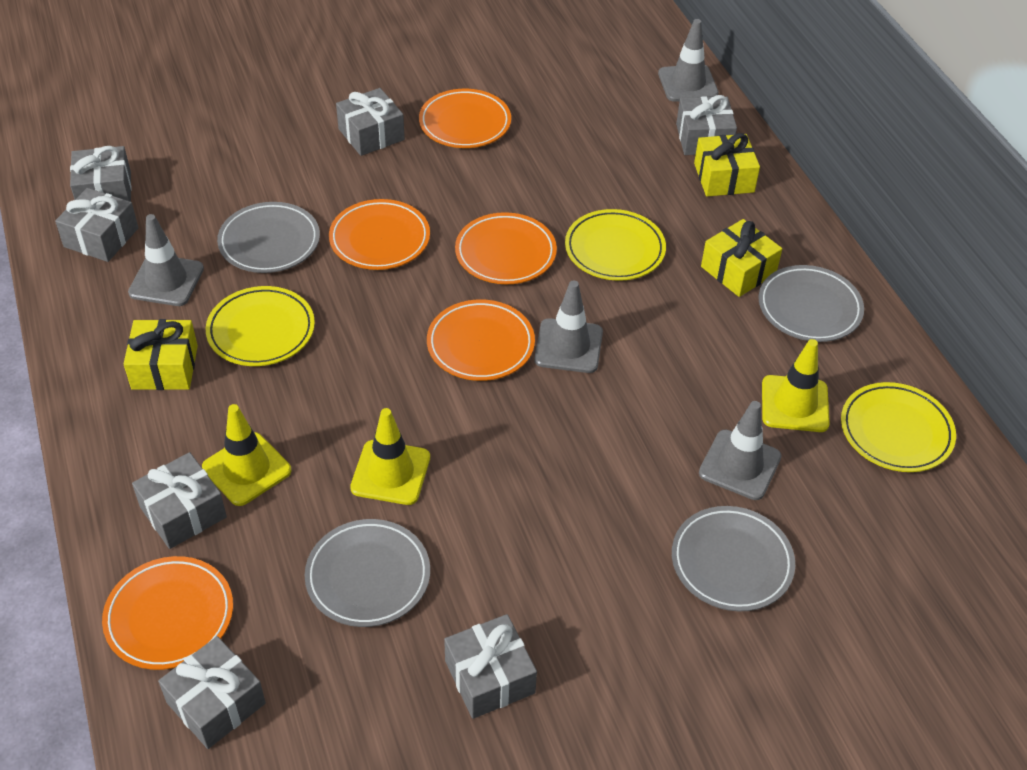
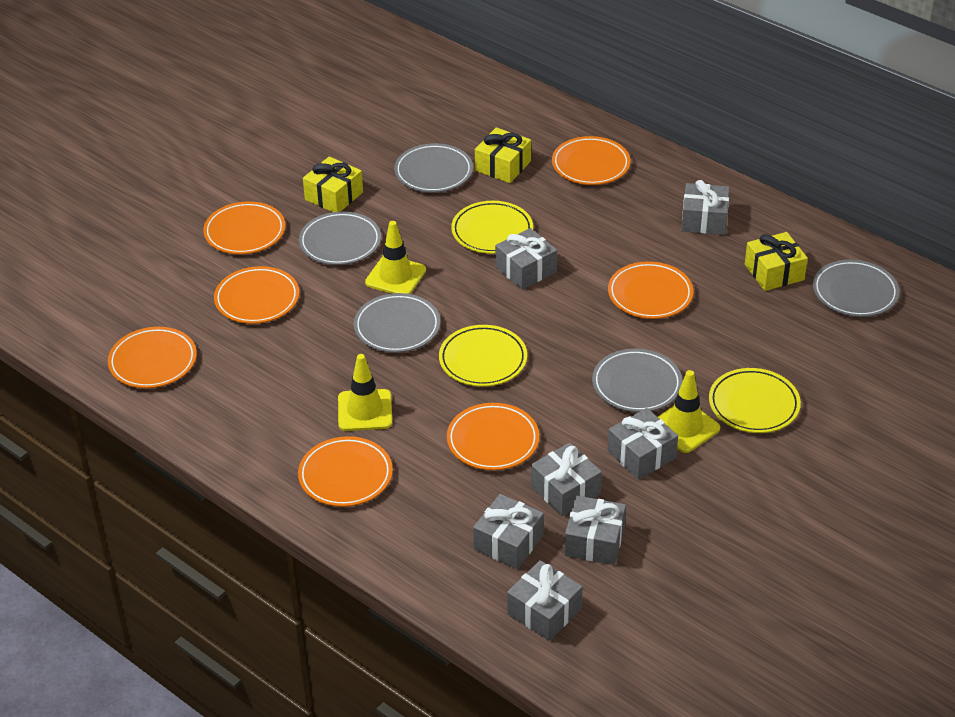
grey plate: [217,202,320,273] [305,519,430,627] [672,506,795,612] [759,265,864,342] = 4 -> [299,211,381,265] [354,293,440,353] [394,143,473,193] [592,349,682,412] [813,260,899,317] = 5
grey traffic cone: [128,214,204,306] [534,280,603,373] [658,19,719,102] [699,401,782,500] = 4 -> none = 0
orange plate: [102,556,233,670] [329,199,430,270] [419,89,511,148] [427,300,535,381] [455,212,557,284] = 5 -> [108,327,197,388] [203,201,285,254] [214,266,299,324] [298,436,393,507] [447,403,539,470] [552,136,630,185] [608,261,693,319] = 7

